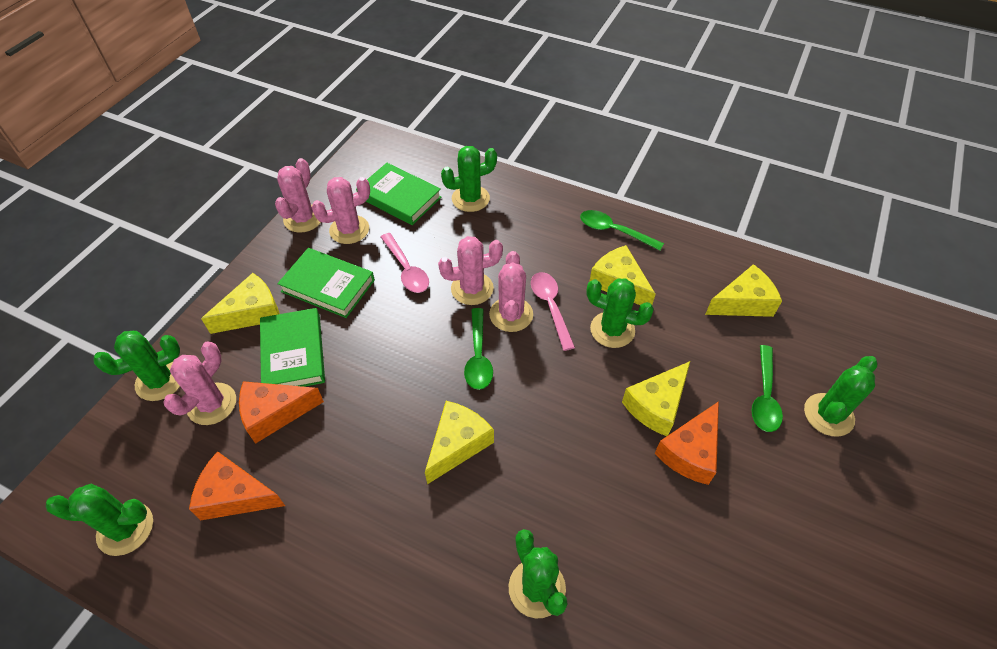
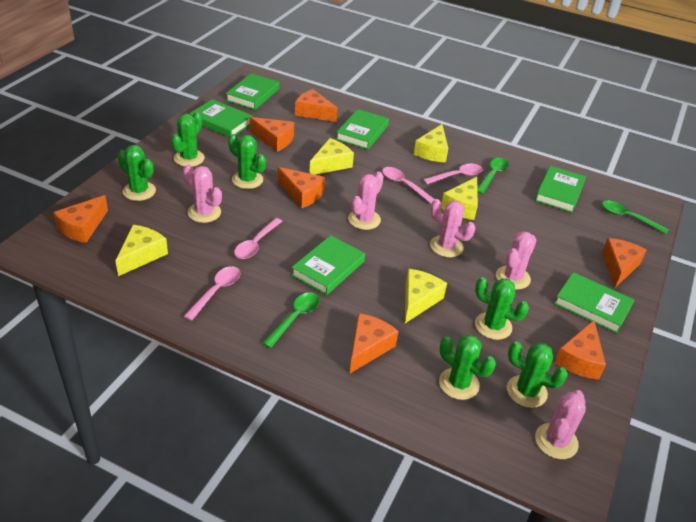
green book: [260,308,325,387] [277,248,375,318] [356,163,442,225] = 3 -> [190,99,253,137] [226,73,279,110] [291,235,365,295] [336,109,389,150] [535,166,586,213] [554,272,634,333] = 6
orange cheese: [189,451,285,520] [239,381,324,444] [654,401,719,485] = 3 -> [53,195,108,243] [250,117,294,152] [278,167,325,208] [295,89,338,122] [350,313,399,373] [555,320,606,380] [602,238,647,287] = 7
pink spoon: [381,233,429,293] [531,272,575,351] = 2 -> [184,266,240,321] [234,218,283,259] [382,167,435,204] [423,164,482,185] = 4

